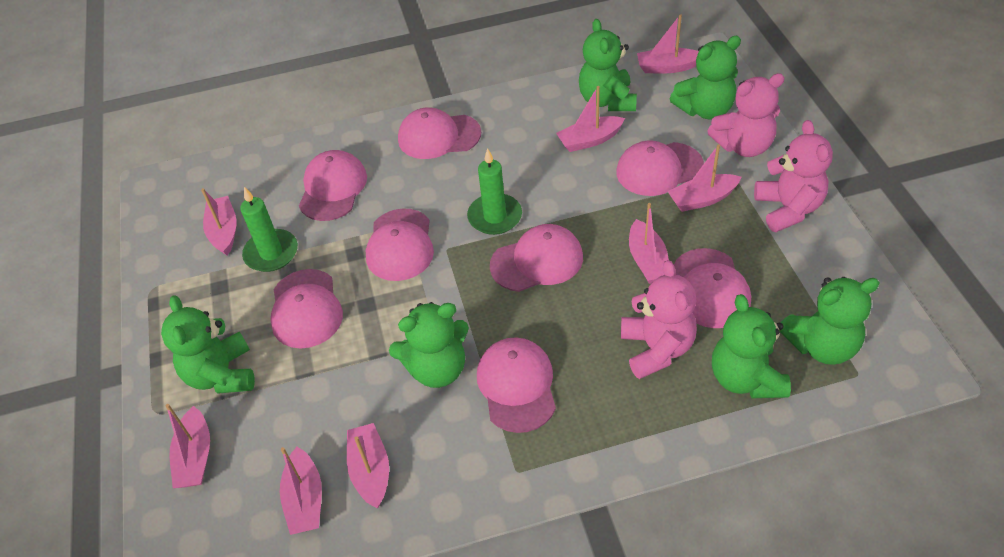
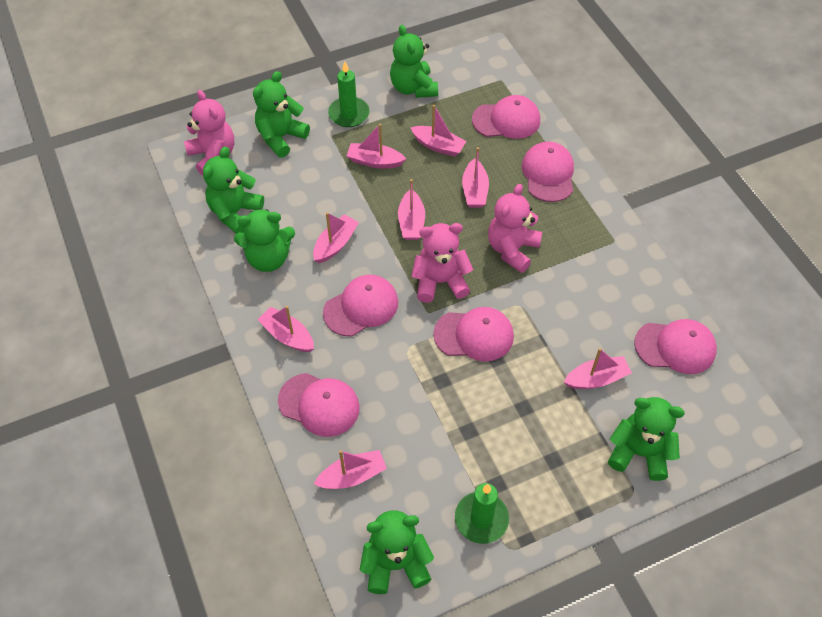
pink cap: [270,269,343,348] [299,150,367,221] [366,208,434,281] [398,107,481,159] [477,337,556,433] [490,224,583,292] [616,141,704,196] [674,248,751,328] = 8 -> [278,373,360,437] [323,275,398,336] [433,307,514,362] [472,95,540,139] [522,142,574,202] [634,319,717,374] = 6

